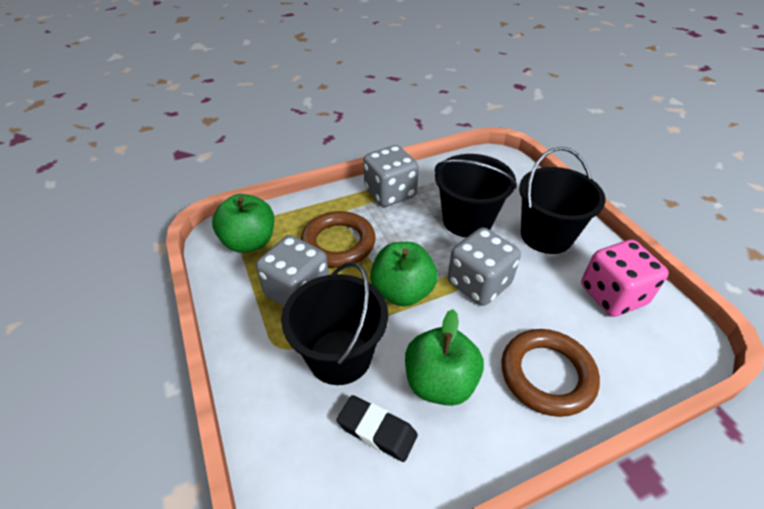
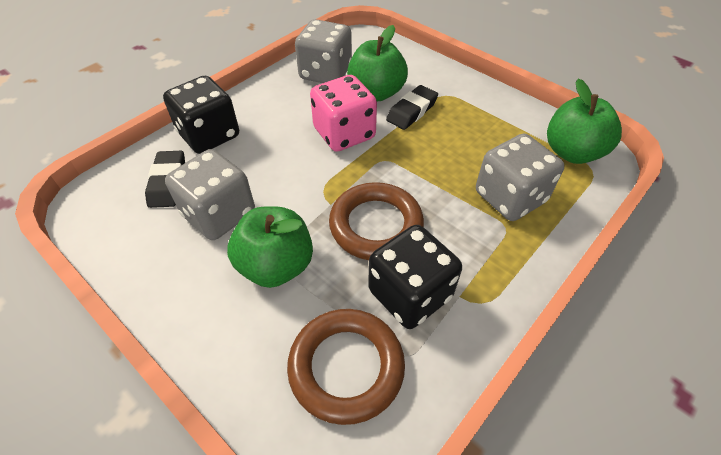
black bucket: [281,262,388,385] [435,154,517,238] [519,147,606,254] = 3 -> none = 0
black dice: none = 0 -> [163,76,239,154] [368,225,462,329] = 2
black eraser: [337,395,418,462] = 1 -> [145,151,185,208] [386,85,438,130] = 2

